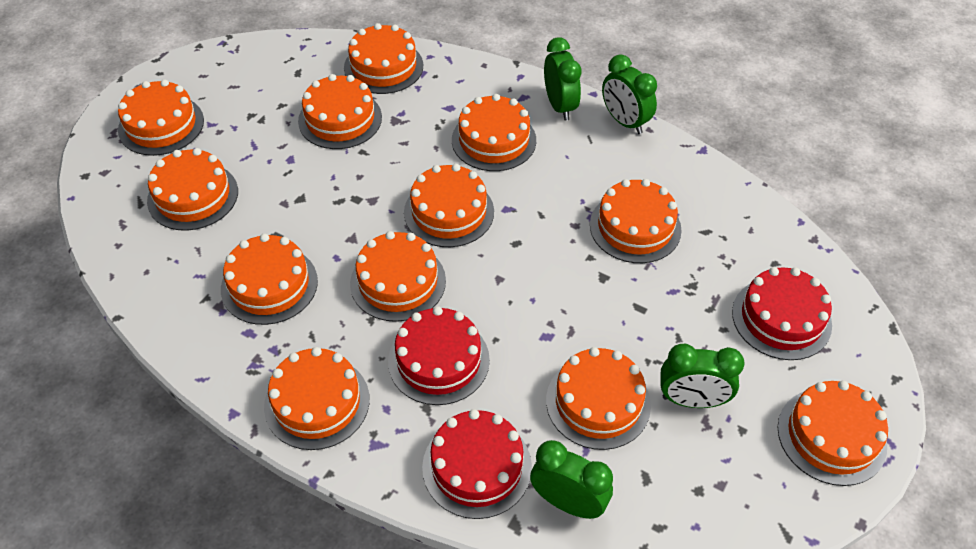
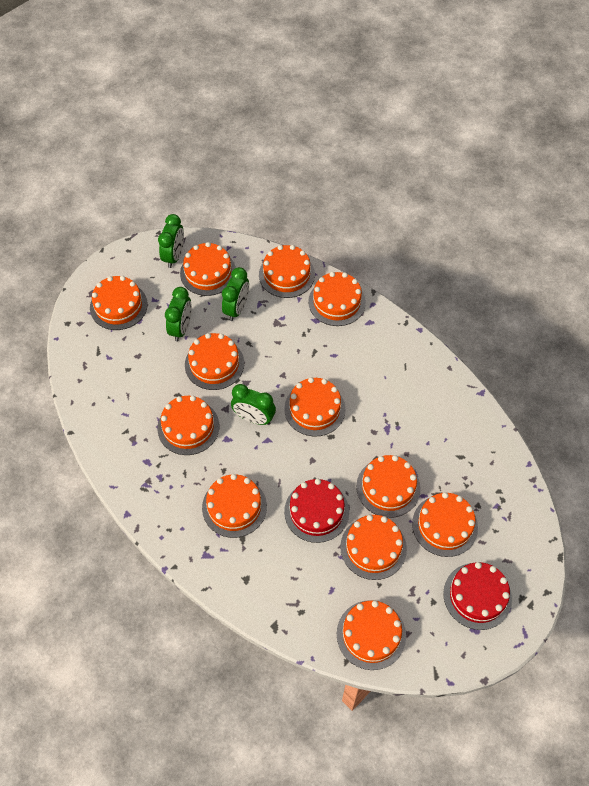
red cake: [388,306,490,405] [422,409,532,519] [732,267,832,360] = 3 -> [284,479,349,543] [443,562,512,630] = 2

